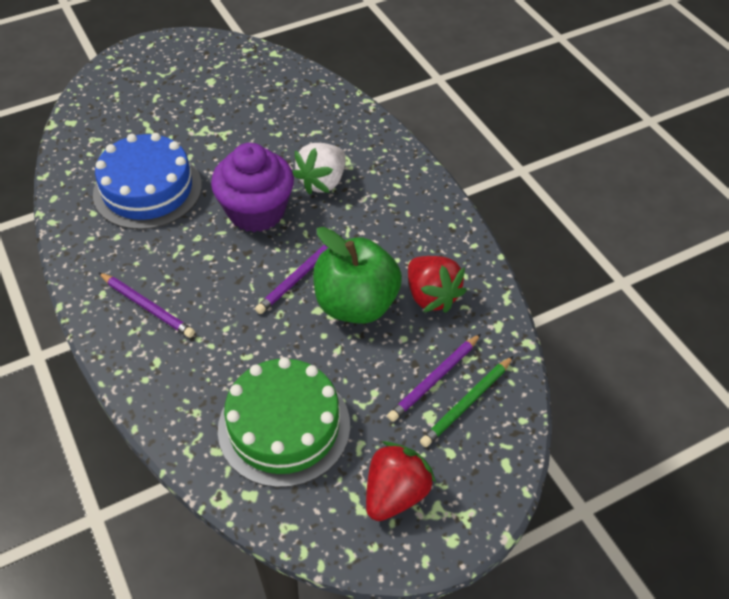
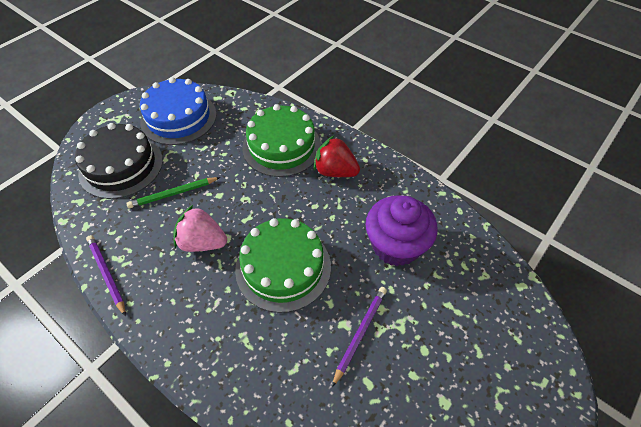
black cake: none = 0 -> [75,123,163,199] = 1
green apple: [313,227,402,324] = 1 -> none = 0
green cake: [218,357,350,488] = 1 -> [235,218,331,313] [242,104,321,177] = 2
pink strawberry: none = 0 -> [173,205,227,252] = 1
purple pencil: [98,272,195,338] [255,235,342,314] [387,334,481,422] = 3 -> [86,235,126,316] [332,287,387,387] = 2
red strawberry: [366,441,436,521] [408,256,467,313] = 2 -> [314,135,360,177] = 1
white strawberry: [293,143,346,195] = 1 -> none = 0

